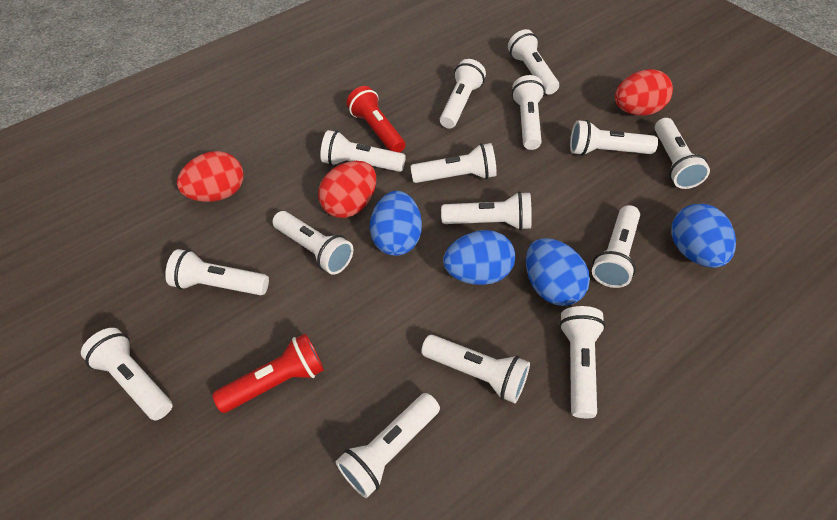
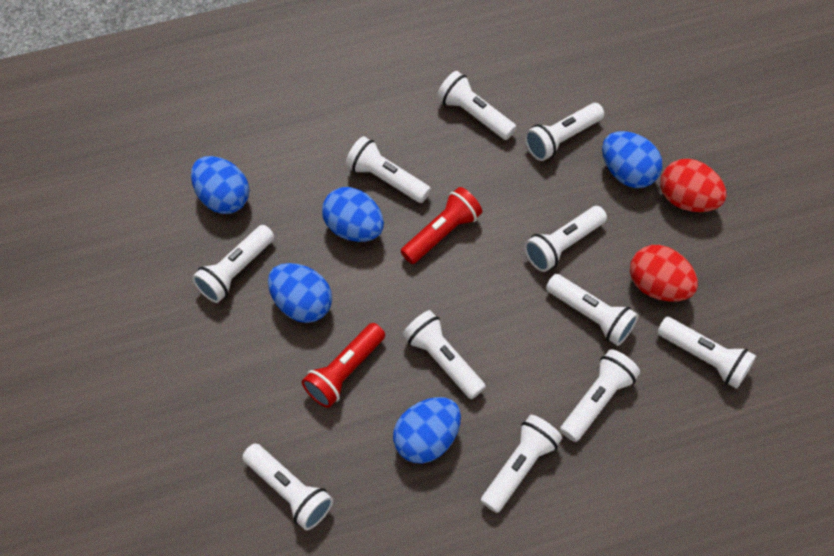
blue egg: [370,191,422,256] [443,230,516,285] [526,238,590,306] [672,204,736,268] = 4 -> [191,156,249,214] [268,263,332,323] [322,187,384,242] [393,397,461,463] [602,131,663,188] = 5
red egg: [177,151,244,202] [318,161,376,218] [615,69,673,116] = 3 -> [630,245,698,302] [660,159,727,212] = 2
white flashlight: [81,328,172,420] [165,249,269,295] [273,211,353,275] [320,130,406,172] [336,393,440,498] [410,143,497,183] [421,335,530,403] [440,59,486,129] [441,192,532,230] [508,29,559,95] [511,75,545,150] [559,306,606,418] [570,120,658,156] [592,205,640,288] [655,118,710,189] = 15 -> [192,225,274,303] [242,443,333,530] [346,136,431,203] [403,310,486,399] [437,71,516,140] [481,415,562,513] [524,206,607,272] [525,103,604,161] [546,274,638,346] [560,350,640,442] [657,317,756,389] = 11

